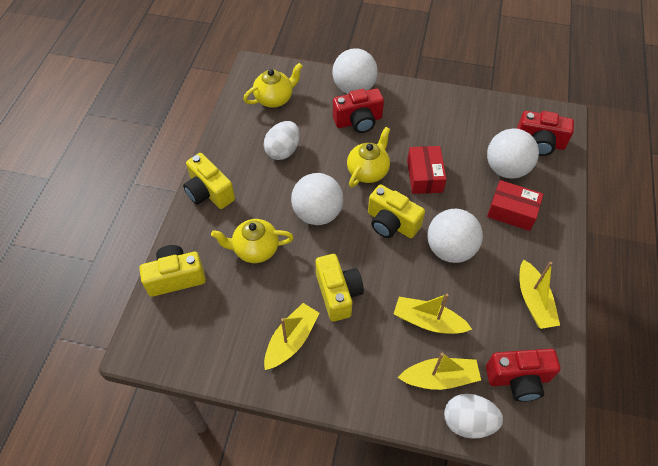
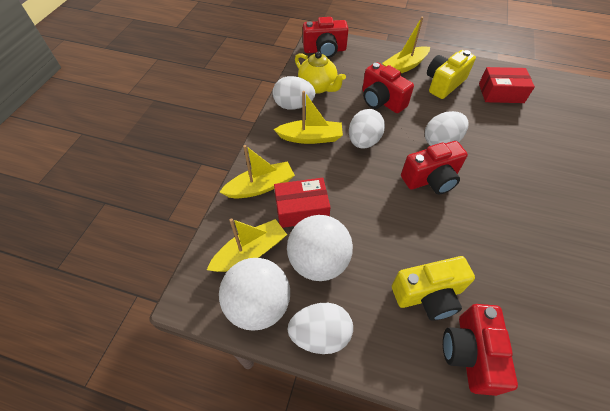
red camera: [333,88,384,133] [486,349,560,402] [517,111,574,156] = 3 -> [303,17,349,58] [362,62,414,113] [401,141,468,194] [443,304,518,396] = 4
white ball: [291,173,343,225] [333,48,378,94] [427,209,483,263] [487,128,539,179] = 4 -> [219,258,290,331] [287,215,353,281] = 2
white egg: [264,121,300,160] [444,394,503,439] = 2 -> [272,76,315,110] [288,303,353,354] [349,109,385,149] [425,111,468,146] = 4
yellow camera: [139,245,206,297] [183,153,235,209] [315,254,364,322] [368,185,425,238] = 4 -> [392,256,475,321] [427,50,476,99] = 2
yellow teapot: [211,219,294,263] [243,63,303,107] [347,127,390,188] = 3 -> [295,52,346,94] = 1

